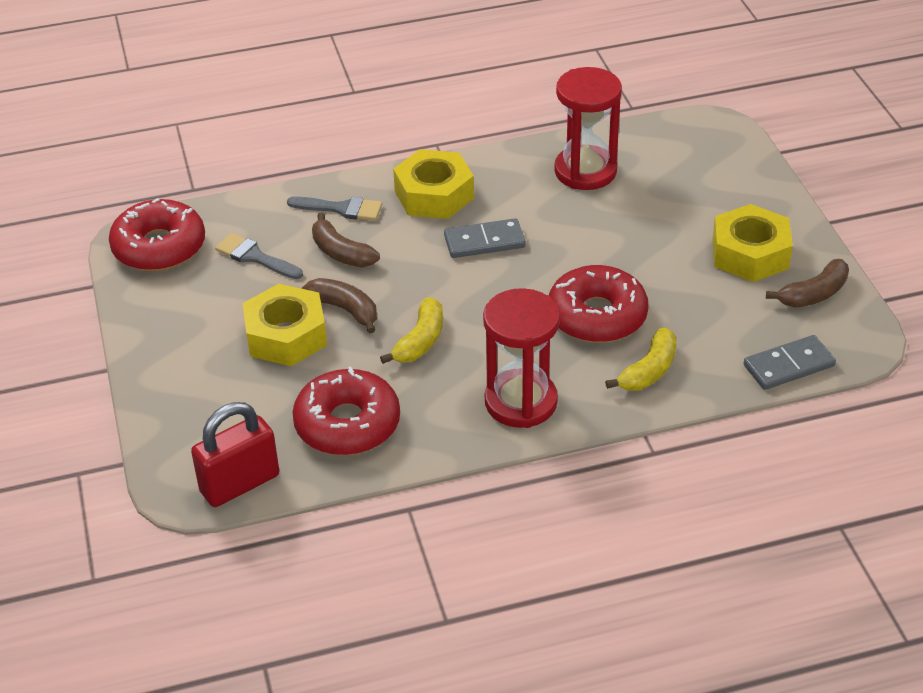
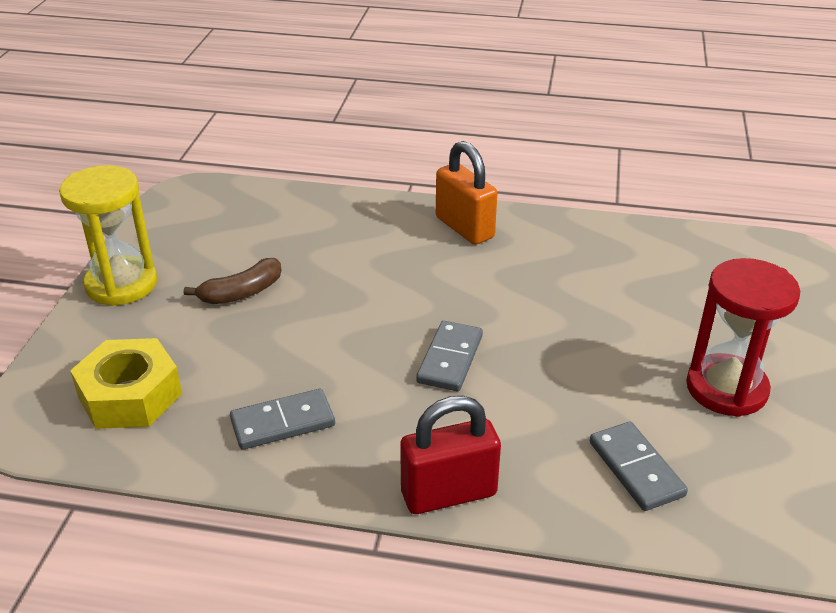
brown banana: [302,278,377,334] [312,213,380,267] [766,259,849,308] = 3 -> [184,258,281,304] = 1
grey brush: [215,233,303,279] [287,196,382,221] = 2 -> none = 0
grey domino: [444,218,526,258] [744,335,836,390] = 2 -> [230,389,335,450] [416,321,483,391] [590,422,688,511] = 3
orange padlock: none = 0 -> [436,141,497,245] = 1
red donut: [109,198,205,271] [293,366,400,455] [549,265,649,343] = 3 -> none = 0
red hourglass: [483,288,560,428] [554,67,622,190] = 2 -> [686,258,800,417] = 1
yellow banana: [380,297,443,364] [605,327,677,391] = 2 -> none = 0
yellow hourglass: none = 0 -> [59,165,157,306] = 1
yellow nut: [243,283,327,366] [393,149,474,219] [712,204,793,282] = 3 -> [70,338,182,429] = 1

